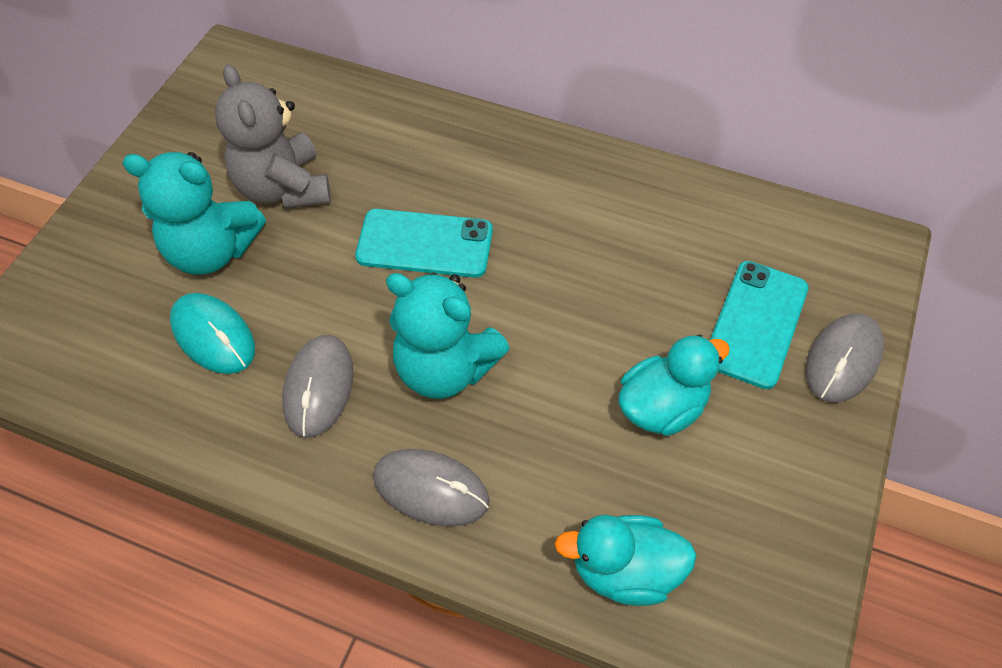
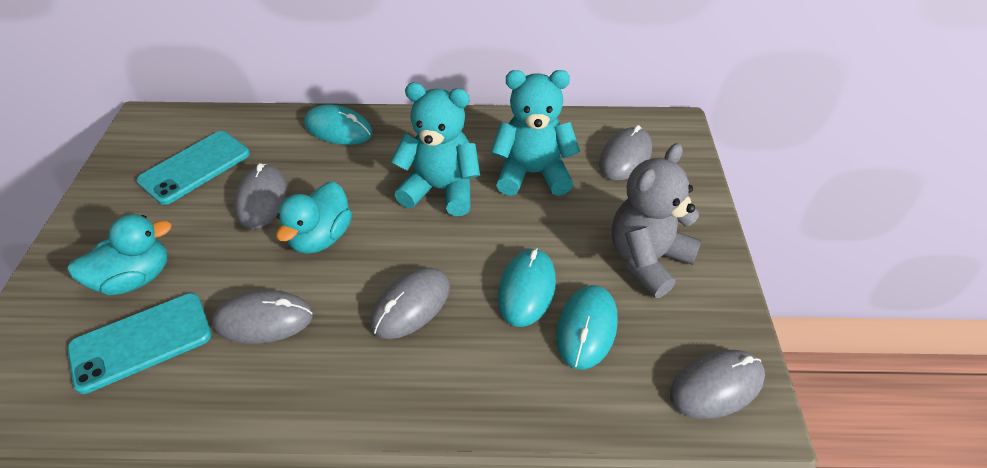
grey mouse: [282,335,353,438] [373,449,490,527] [806,314,884,403] = 3 -> [212,290,313,344] [234,163,287,229] [370,268,450,339] [599,125,652,180] [670,350,765,419] = 5
turquoise mouse: [170,293,255,374] = 1 -> [304,105,373,145] [498,248,556,327] [556,285,618,370] = 3

